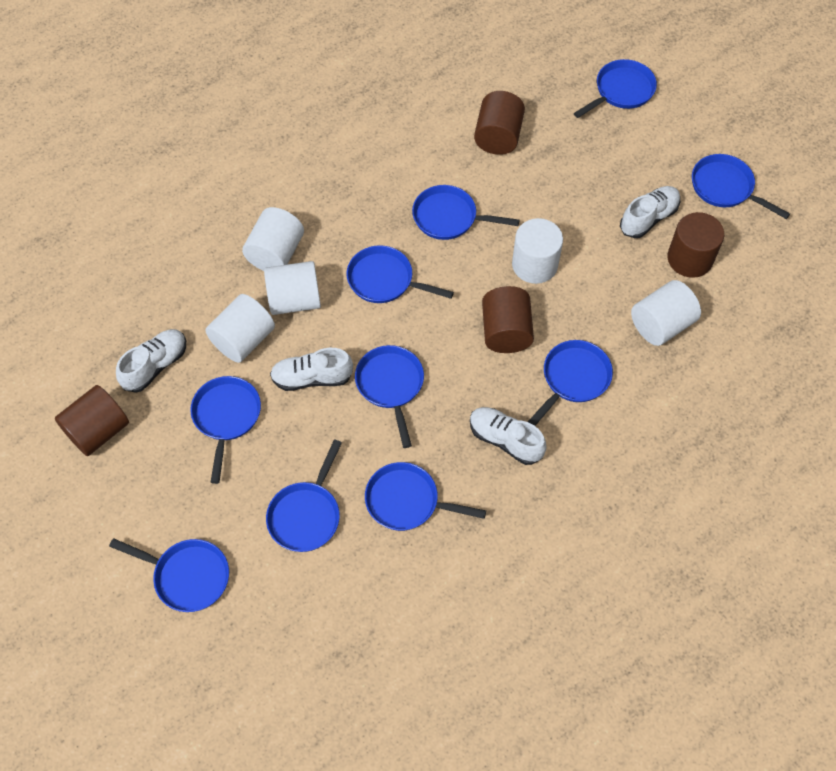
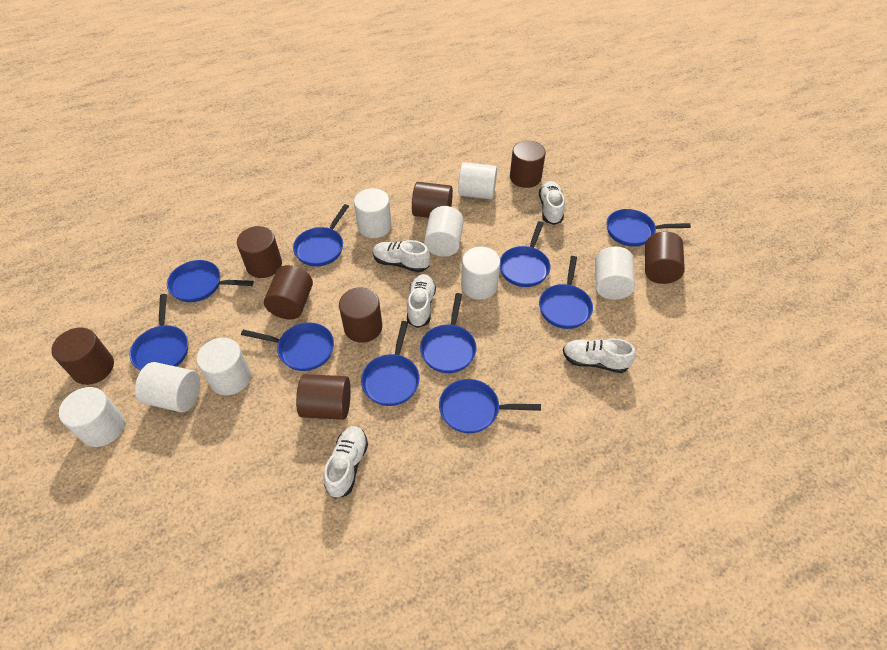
brown cylinder: [55,385,129,456] [474,91,525,155] [482,286,534,353] [667,212,724,278] = 4 -> [51,327,114,385] [237,226,282,278] [264,265,313,319] [296,374,351,420] [339,287,382,343] [412,182,453,218] [510,141,546,188] [645,232,685,284] = 8
white cylinder: [205,294,275,363] [242,207,304,271] [264,261,321,315] [512,218,563,284] [631,280,701,346] = 5 -> [59,387,125,447] [135,362,200,412] [197,338,251,395] [354,188,392,238] [424,206,464,257] [458,162,497,200] [461,247,500,300] [595,246,635,300] = 8
white shoe: [116,329,186,393] [270,348,353,391] [470,407,547,465] [620,186,680,238] = 4 -> [324,426,368,499] [373,240,430,272] [407,274,436,328] [539,181,565,225] [563,338,636,373] = 5

